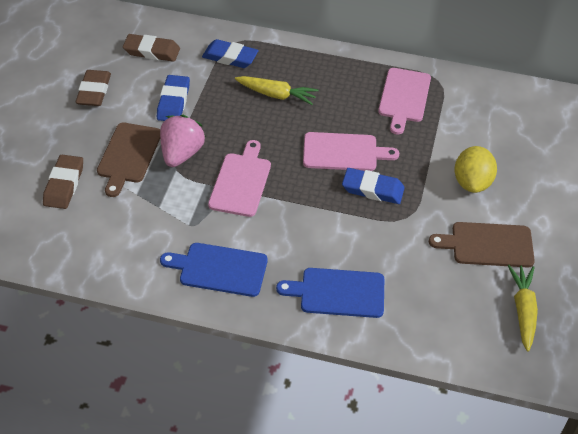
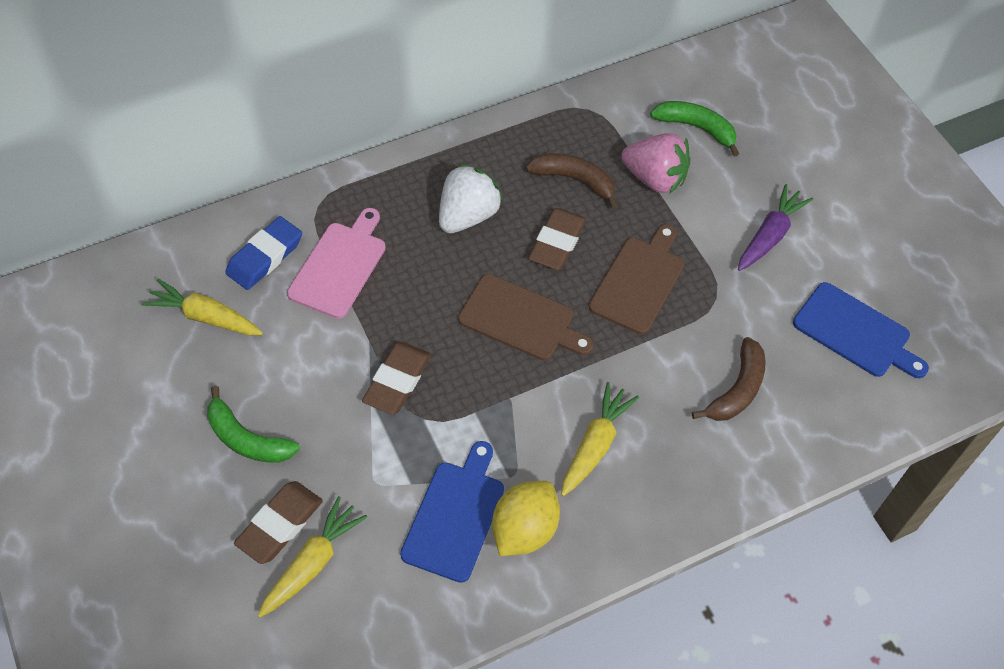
blue eraser: [157,75,190,121] [202,39,259,68] [342,168,405,204] = 3 -> [225,216,302,290] = 1
brown banana: none = 0 -> [526,153,618,209] [692,337,766,421] = 2
green banana: none = 0 -> [207,386,300,463] [650,101,739,157] = 2
pink cutting board: [208,140,271,217] [303,132,399,171] [378,68,431,134] = 3 -> [287,208,386,319] = 1
purple carrot: none = 0 -> [738,184,813,271] = 1
white strawberry: none = 0 -> [439,163,503,233] = 1
yellow carrot: [235,76,319,105] [508,265,538,352] = 2 -> [141,279,263,335] [258,496,367,618] [561,382,639,497] = 3

